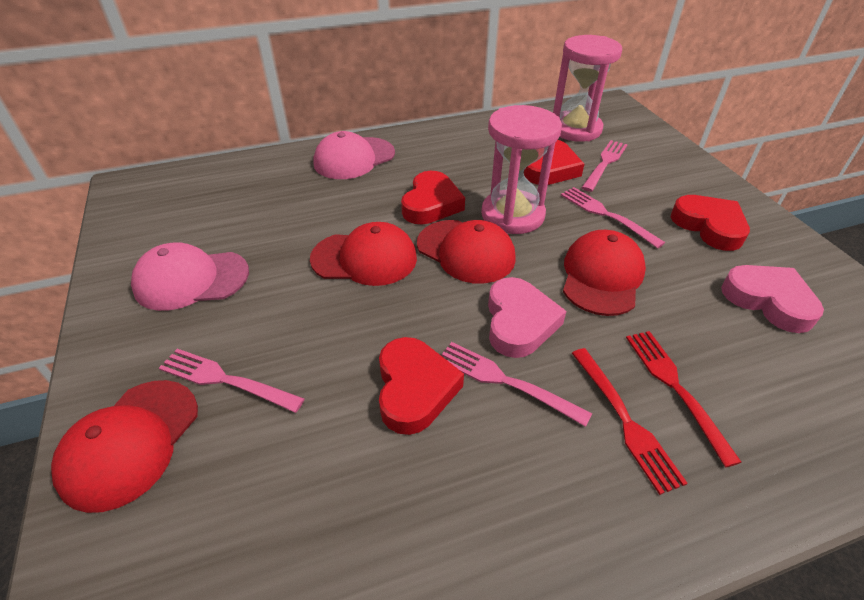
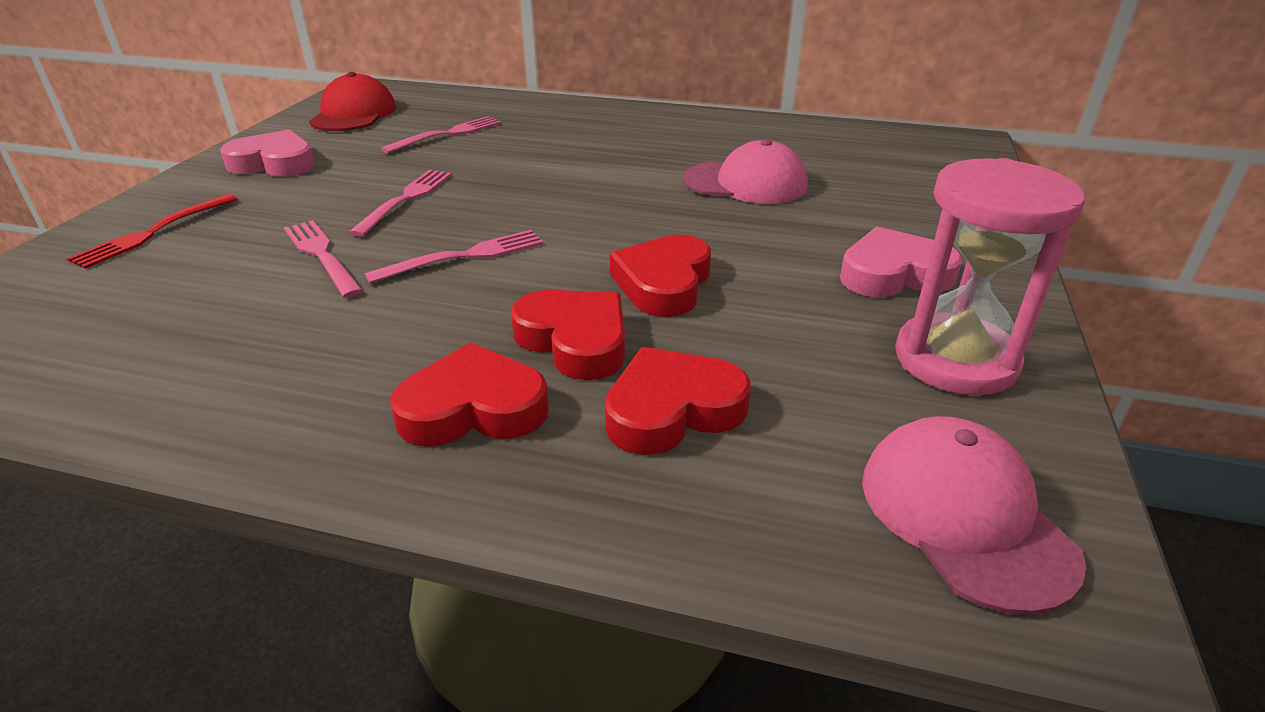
pink hourglass: [481,105,562,234] [553,35,622,142] = 2 -> [895,158,1085,396] = 1
red cap: [51,380,198,513] [310,222,417,286] [417,220,516,284] [563,230,646,316] = 4 -> [309,72,396,131] = 1
red fork: [572,348,688,495] [626,331,742,467] = 2 -> [67,194,237,269] = 1

